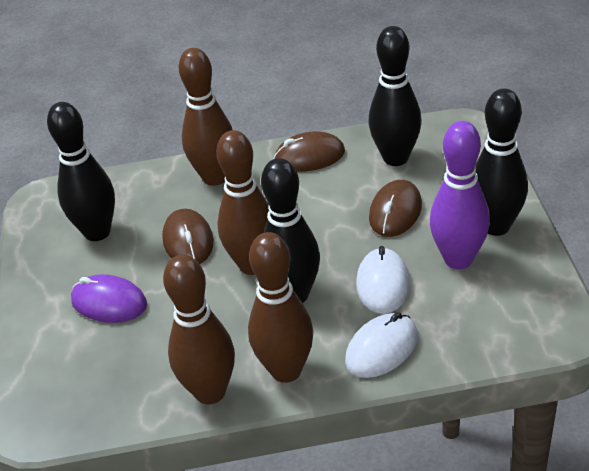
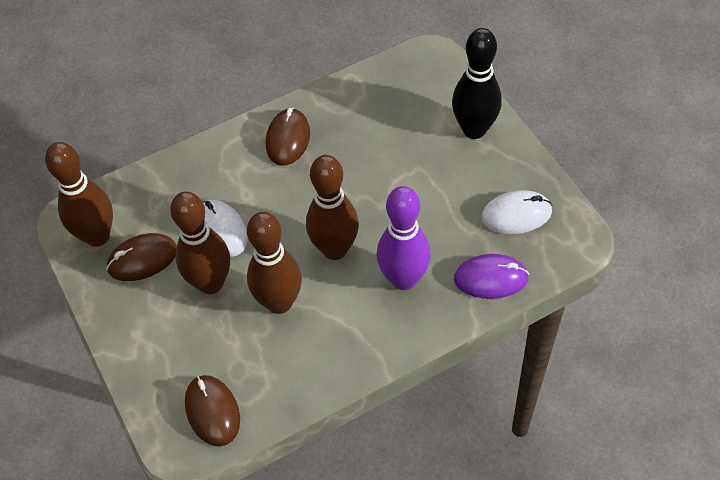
black bowling pin: [47,102,115,241] [261,158,320,303] [368,26,422,166] [475,88,528,236] = 4 -> [452,28,502,139] = 1

